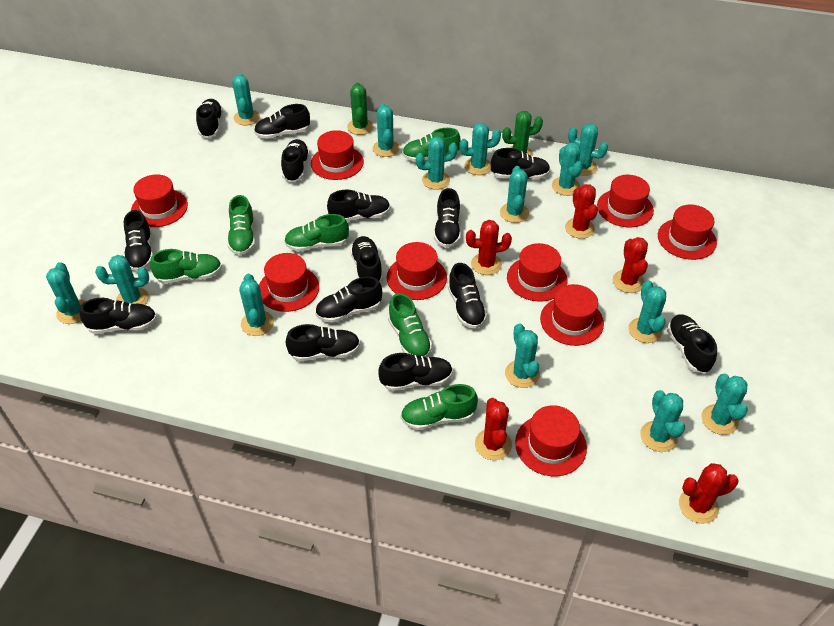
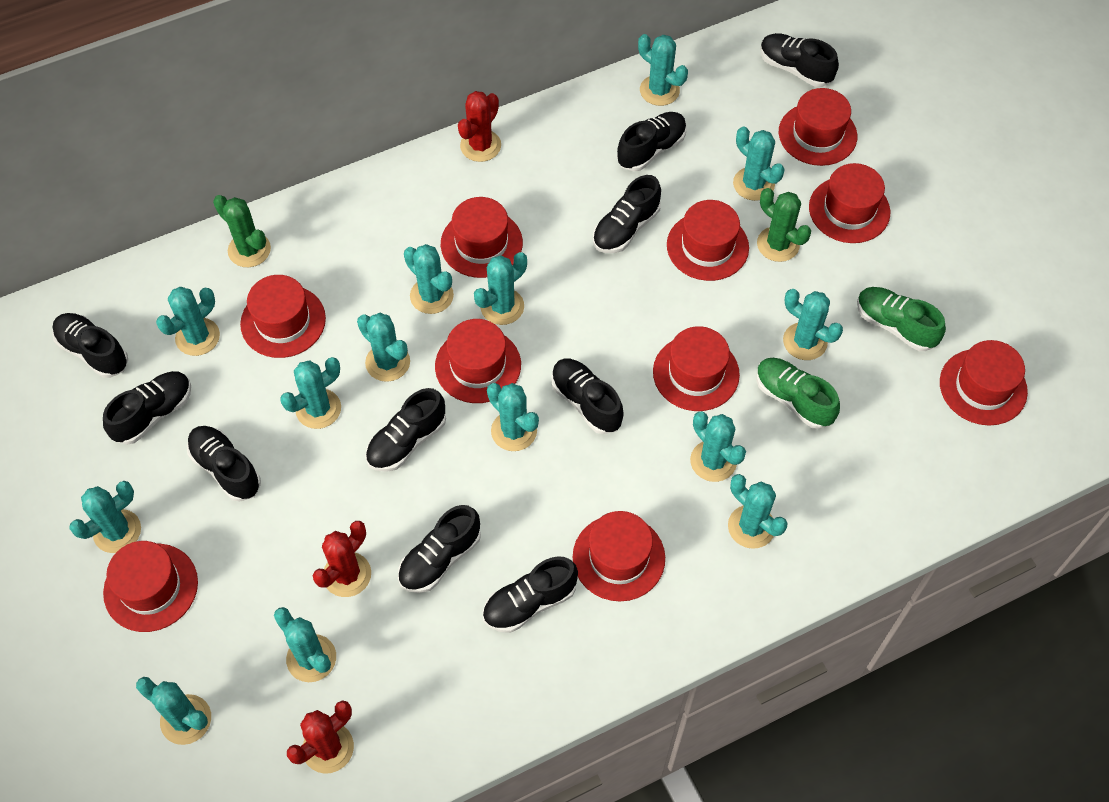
black shoe: [79,298,157,334] [124,210,153,271] [196,99,223,138] [254,104,310,139] [281,139,310,182] [285,324,360,361] [315,276,382,323] [327,189,390,221] [350,236,383,283] [378,353,453,391] [434,188,461,248] [448,263,487,329] [491,148,550,179] [667,315,717,374] = 14 -> [52,313,128,378] [103,371,191,445] [187,426,261,502] [365,388,446,472] [398,505,481,593] [483,556,578,633] [551,359,624,434] [593,175,661,253] [617,112,686,171] [760,33,839,87] = 10
green shoe: [150,249,222,284] [227,195,255,255] [284,214,349,252] [388,293,432,357] [401,384,478,430] [402,128,461,162] = 6 -> [756,358,840,429] [857,287,946,351] = 2
red cactus: [466,220,512,275] [475,398,512,460] [565,184,598,239] [613,237,648,293] [679,463,739,524] = 5 -> [287,700,354,774] [313,521,371,597] [458,91,501,162] = 3
red hat: [131,175,188,227] [259,253,319,312] [311,130,364,180] [387,242,447,300] [507,243,568,302] [515,405,587,476] [540,284,604,346] [597,175,654,227] [658,205,717,260] = 9 -> [103,541,198,632] [240,275,326,358] [435,319,521,403] [441,197,523,278] [573,511,665,601] [653,326,740,411] [667,200,749,281] [779,88,857,166] [809,163,890,243] [940,340,1028,425] = 10

